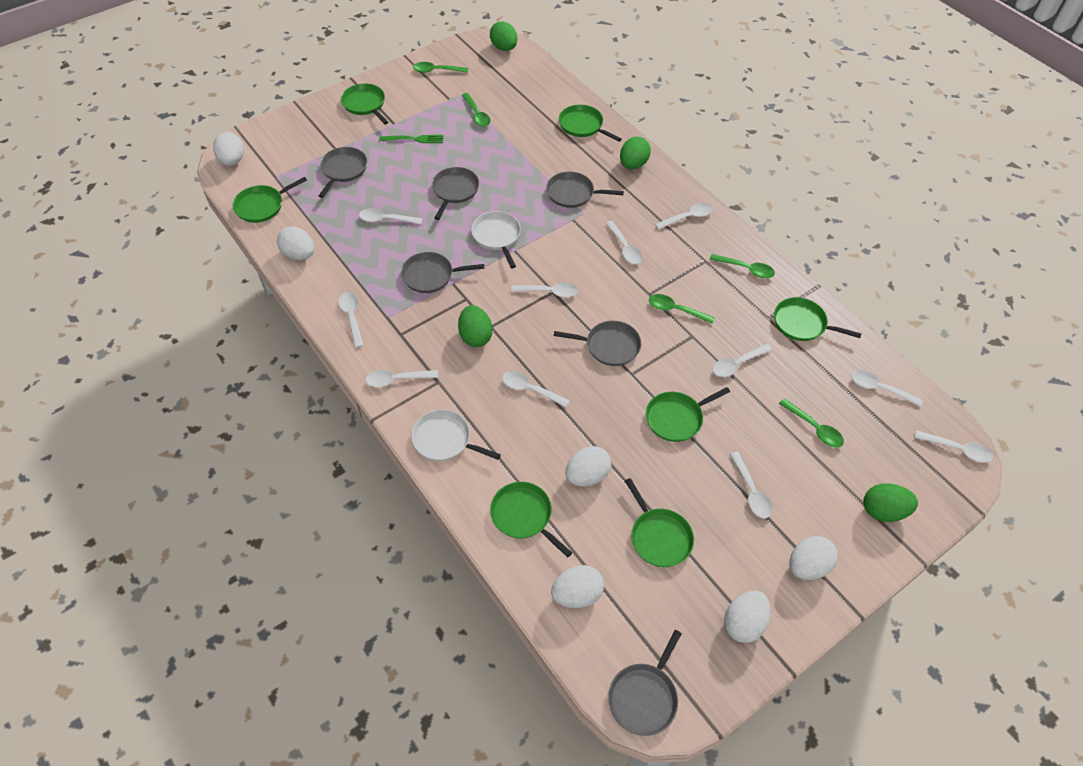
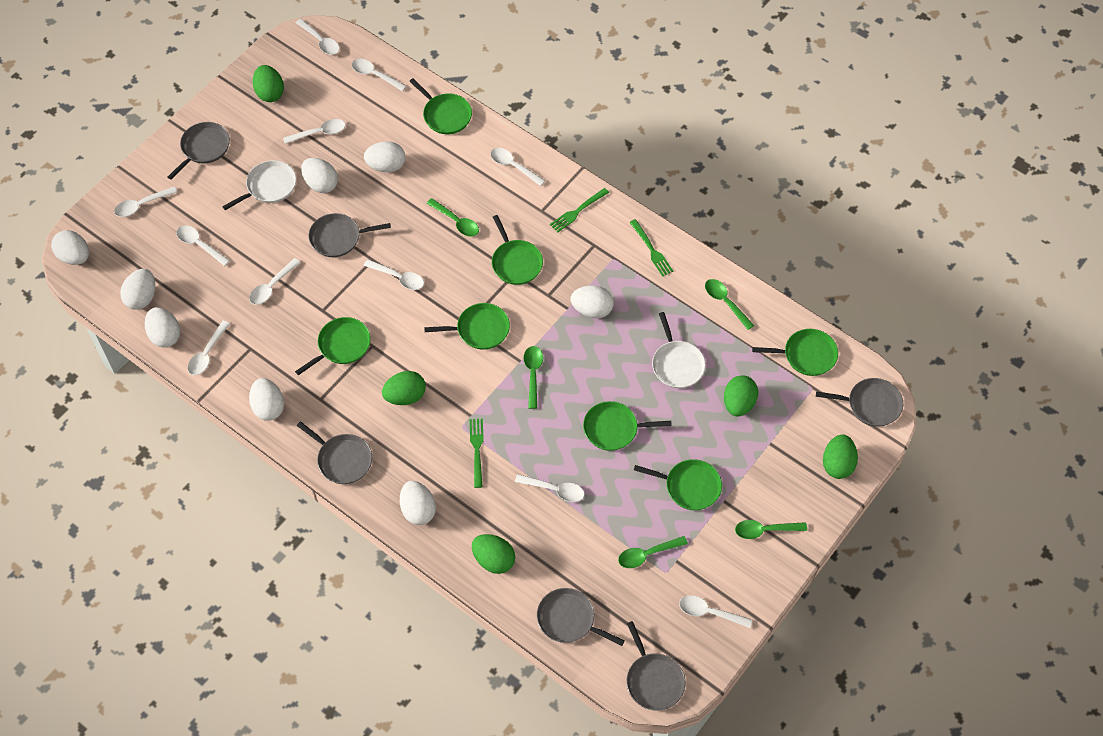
green egg: [458,305,493,347] [490,21,517,51] [620,137,651,169] [864,483,918,522] = 4 -> [253,65,284,102] [382,371,426,405] [472,534,515,574] [724,375,758,417] [823,434,858,479] = 5
green fork: [379,135,443,143] = 1 -> [470,419,484,488] [550,188,609,232] [629,219,674,276] = 3
white egg: [213,132,244,166] [277,226,314,260] [551,565,604,608] [565,446,611,487] [724,591,771,643] [789,536,838,580] = 6 -> [51,230,89,265] [120,269,155,310] [145,307,180,348] [249,378,284,421] [301,158,338,193] [364,141,405,172] [400,481,436,525] [571,285,614,318] = 8

